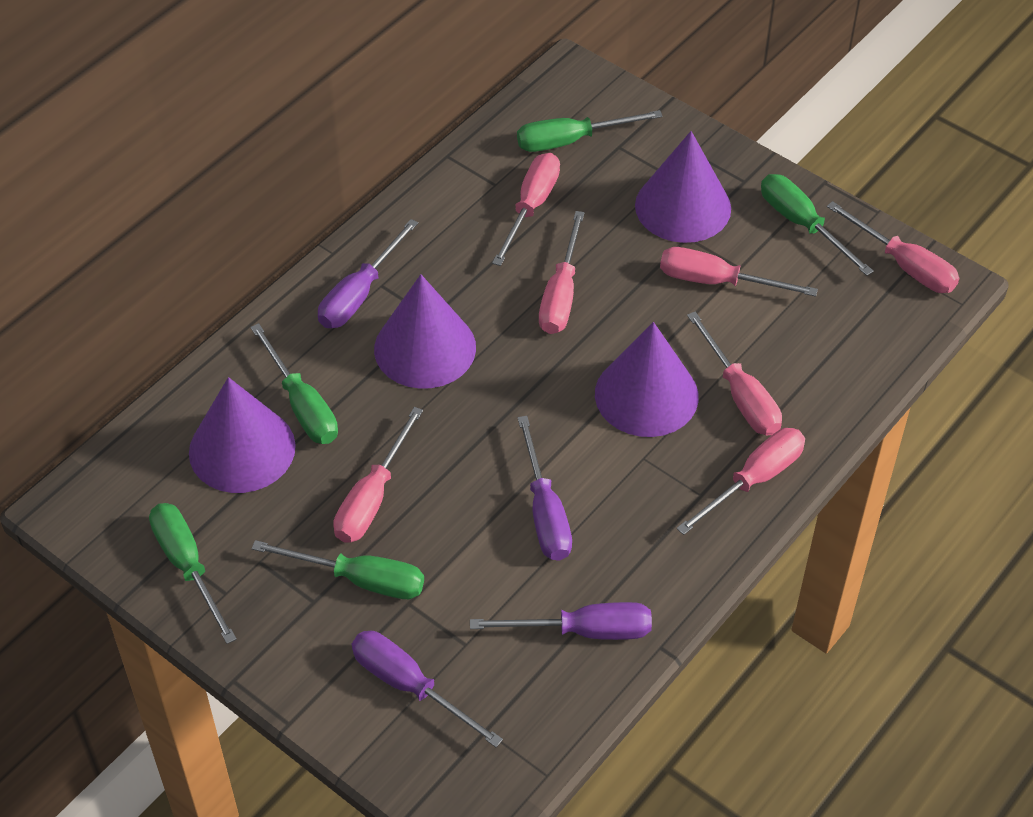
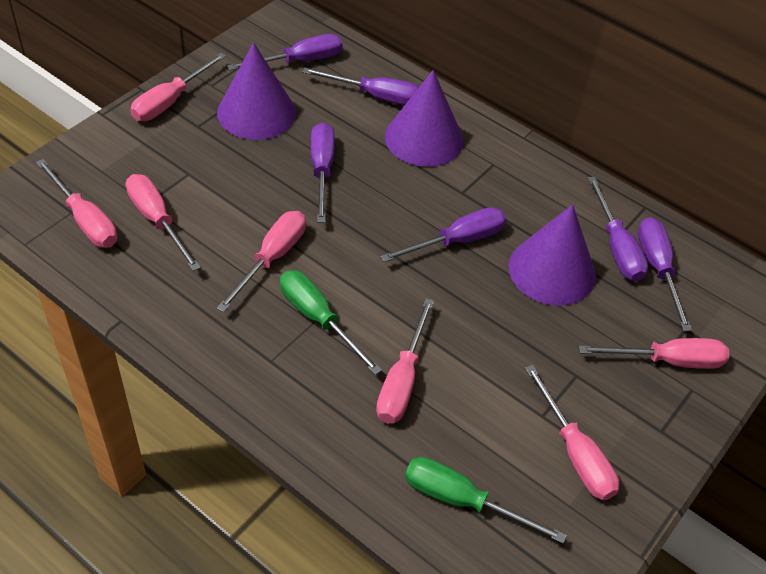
green screwdriver: [149,503,237,644] [250,323,338,444] [251,540,424,599] [517,110,663,152] [761,174,874,276] = 5 -> [280,270,382,375] [405,457,566,544] = 2
purple cone: [189,377,296,493] [374,274,476,389] [595,322,699,437] [635,131,731,243] = 4 -> [217,43,296,140] [385,70,463,167] [508,204,596,306] = 3
purple screwdriver: [318,219,418,328] [352,631,503,747] [470,602,652,640] [517,416,572,561] = 4 -> [227,34,343,71] [302,67,419,106] [311,123,335,223] [380,207,506,262] [588,177,648,282] [638,217,692,332] = 6

